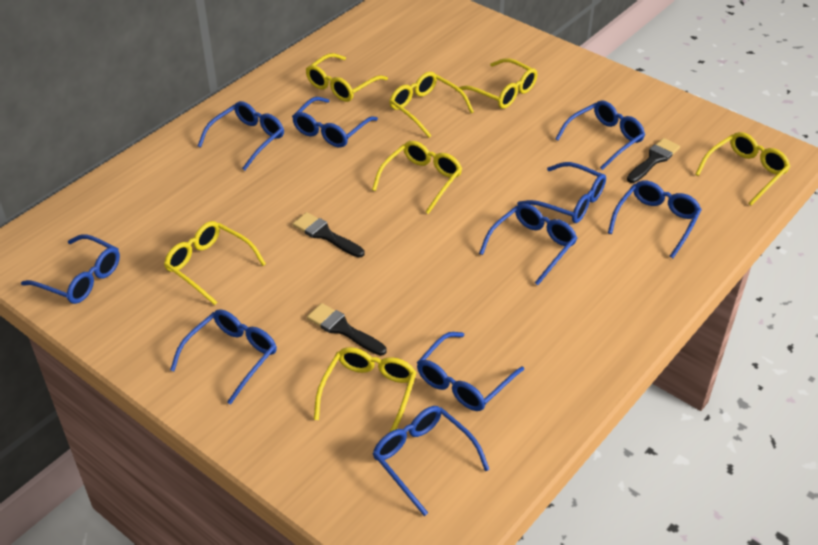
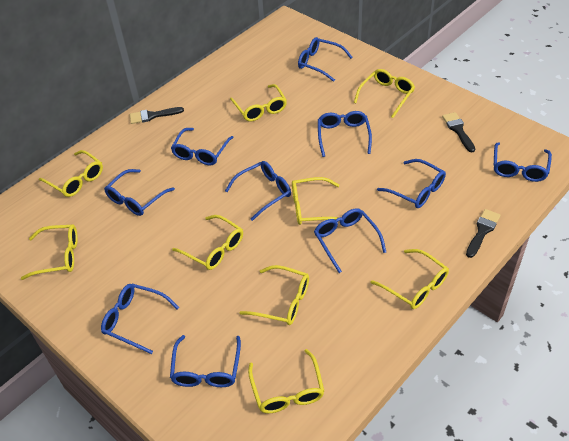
yellow glasses: [164,221,266,305] [306,53,388,102] [314,347,417,432] [372,141,462,214] [390,72,474,138] [459,58,537,109] [695,132,791,206] = 7 -> [21,224,78,280] [39,150,103,197] [172,215,243,270] [230,84,287,121] [240,265,309,325] [248,349,324,413] [292,177,339,225] [354,69,415,118] [370,249,449,309] = 9

